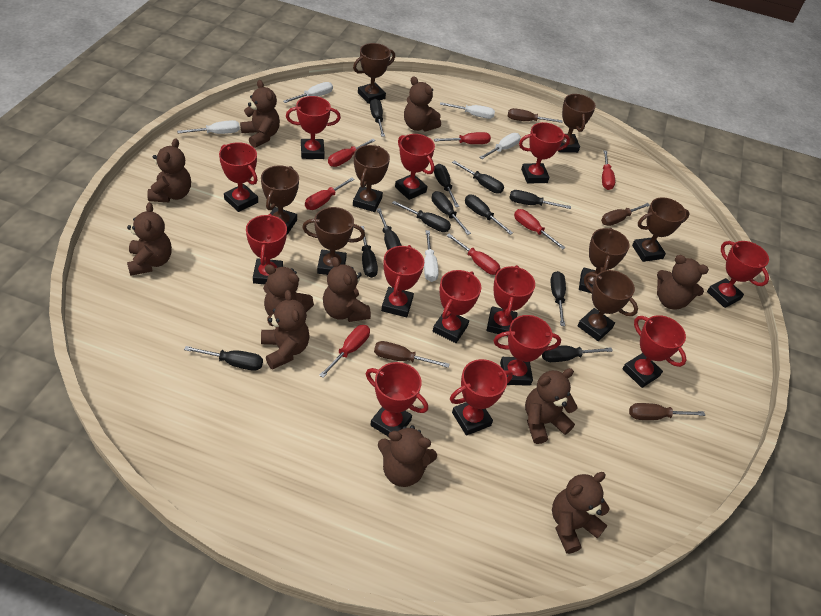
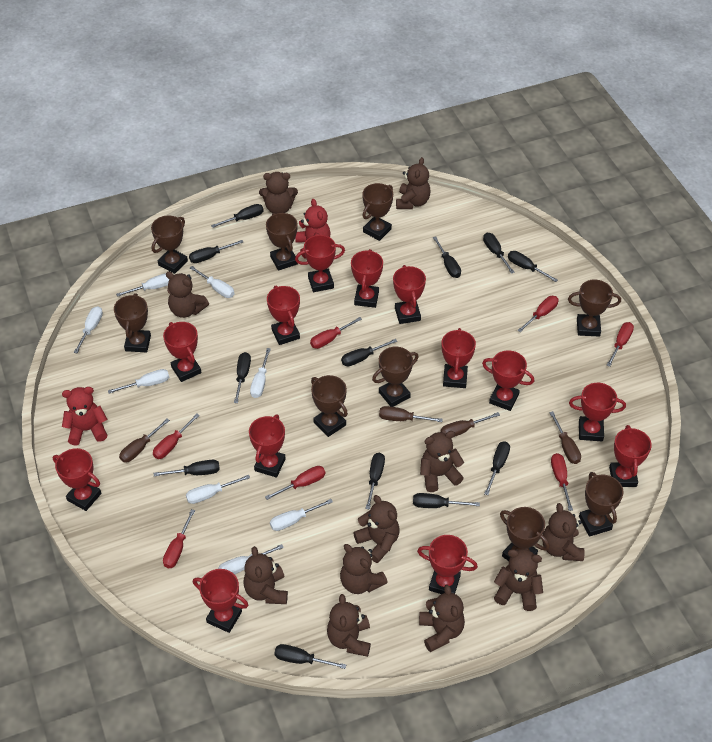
brown trophy: [261,165,299,235] [302,207,365,275] [353,43,395,104] [353,145,390,212] [558,94,596,153] [577,270,638,341] [579,228,630,293] [632,197,690,262] = 8 -> [114,293,151,352] [151,216,188,274] [266,213,298,271] [311,375,348,437] [362,183,393,241] [372,347,419,407] [500,507,550,561] [568,279,621,336] [579,472,624,537] = 9
red teddy bear: none = 0 -> [62,387,107,445] [295,199,331,259] = 2
white screwdriver: [177,120,240,134] [283,82,333,103] [424,230,439,282] [440,102,495,119] [479,133,521,159] = 5 -> [74,306,103,353] [108,369,169,394] [116,273,170,297] [186,475,250,504] [190,266,235,298] [218,544,284,574] [250,348,271,398] [270,499,333,531] = 8

